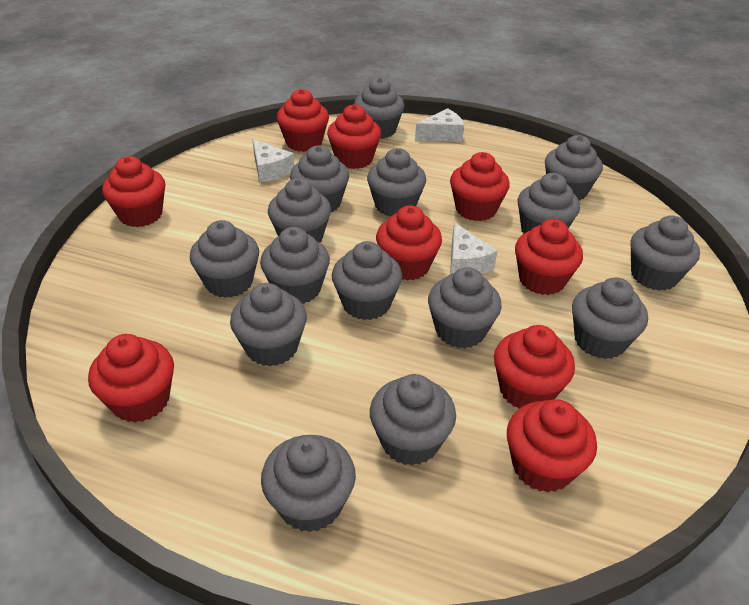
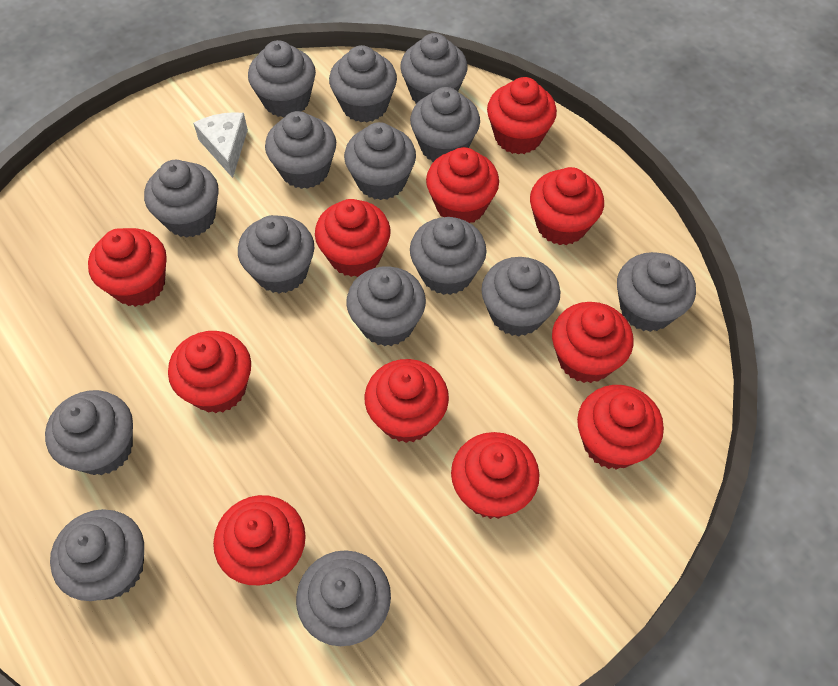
red cupcake: [88,334,174,423] [102,156,166,227] [277,89,329,152] [327,104,381,169] [376,205,442,281] [450,152,510,221] [494,325,575,409] [507,399,597,493] [515,219,583,295] = 9 -> [88,228,167,307] [168,331,251,413] [213,495,306,585] [315,199,391,277] [365,359,449,443] [426,147,499,223] [451,432,540,519] [487,77,557,154] [530,167,604,245] [552,302,633,383] [577,385,664,469] = 11
white cheese: [253,139,294,183] [415,108,464,142] [450,222,497,274] = 3 -> [193,112,248,178] = 1

